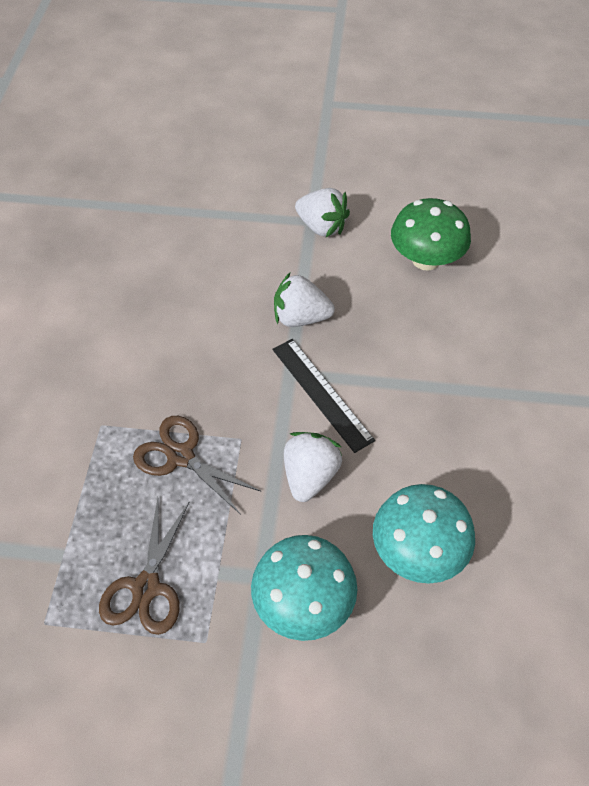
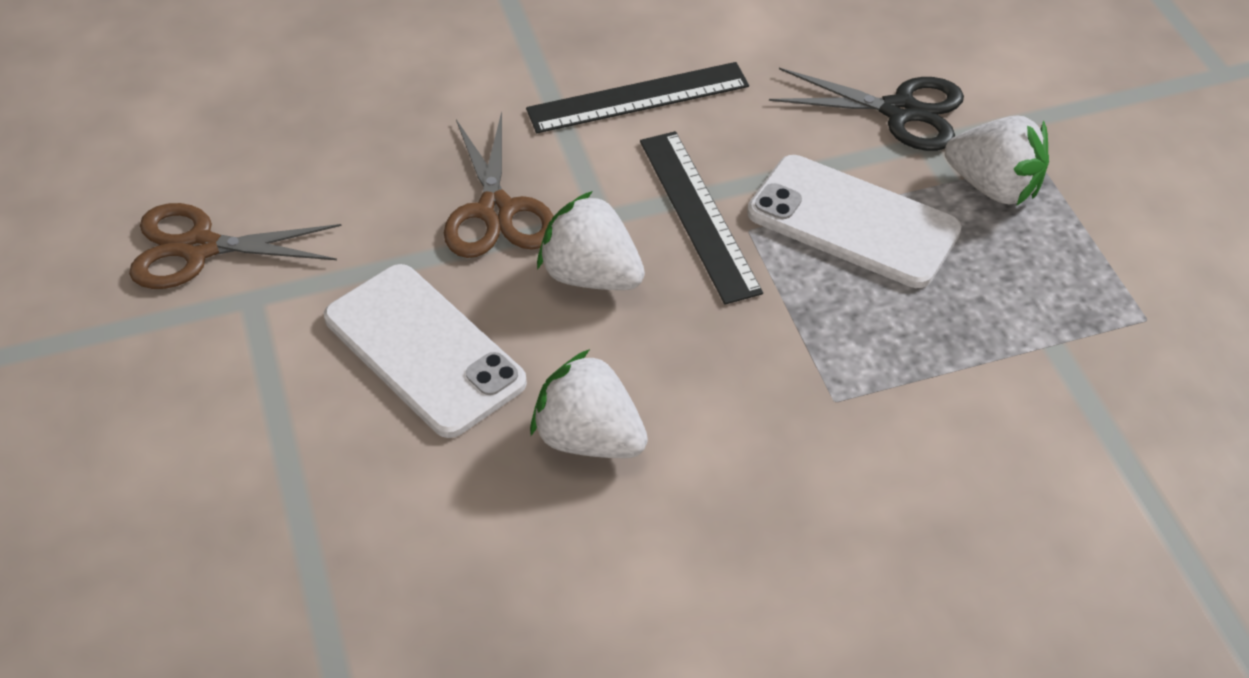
black ruler: [272,339,375,453] = 1 -> [526,62,749,133] [640,131,763,305] = 2
black scissors: none = 0 -> [769,68,964,151] = 1
green mushroom: [391,198,471,270] = 1 -> none = 0
turquoise mushroom: [251,535,357,641] [373,484,475,584] = 2 -> none = 0
white phone: none = 0 -> [324,264,527,438] [747,155,962,288] = 2

